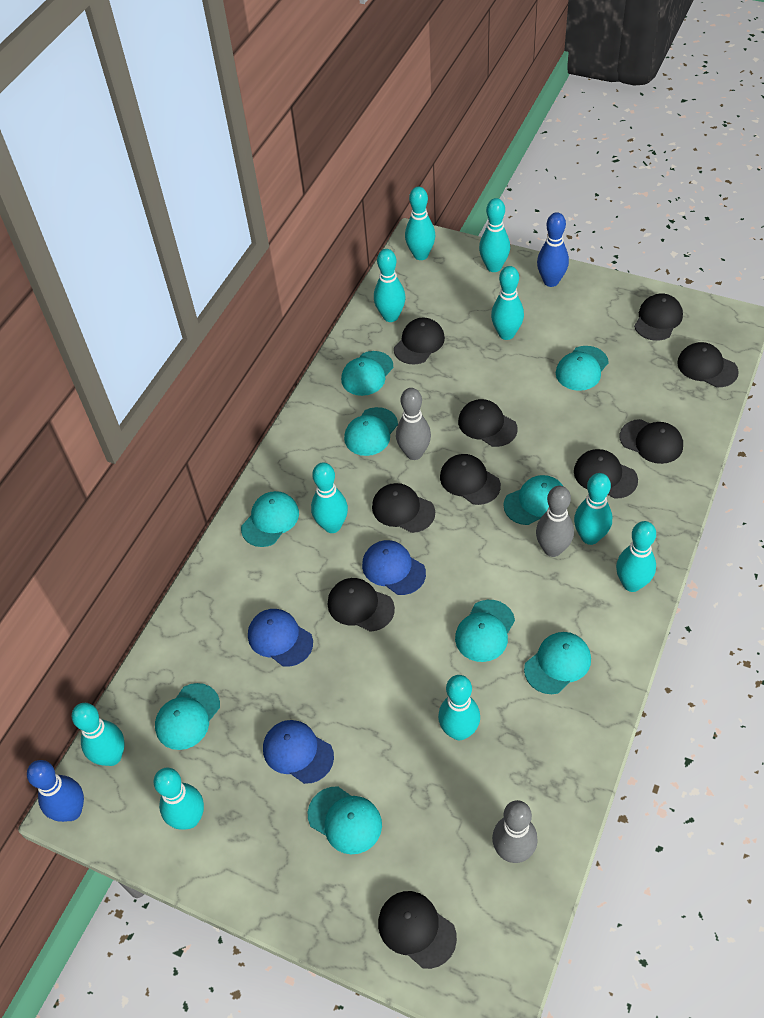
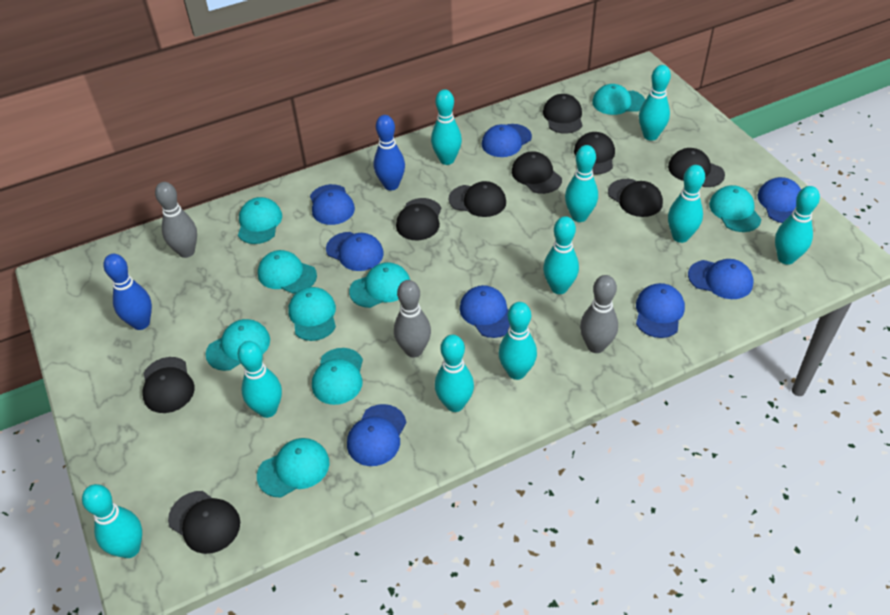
black cap: [328,578,395,632] [372,483,435,533] [378,891,457,969] [394,317,445,364] [440,454,501,505] [458,399,518,447] [574,449,638,499] [620,419,683,464] [634,294,683,341] [677,342,739,387] = 10 -> [142,357,195,413] [168,491,240,554] [396,198,441,240] [449,181,506,217] [512,151,562,194] [543,94,582,134] [574,132,615,175] [608,179,663,217] [668,148,725,187] = 9
blue cap: [248,609,313,667] [263,720,334,784] [362,540,426,595] = 3 -> [310,184,355,225] [326,232,384,271] [347,404,406,466] [460,285,510,338] [482,124,532,157] [636,283,685,338] [688,259,753,299] [757,177,801,223] = 8

